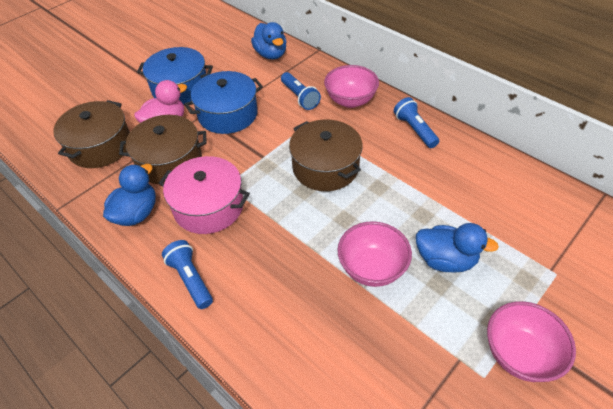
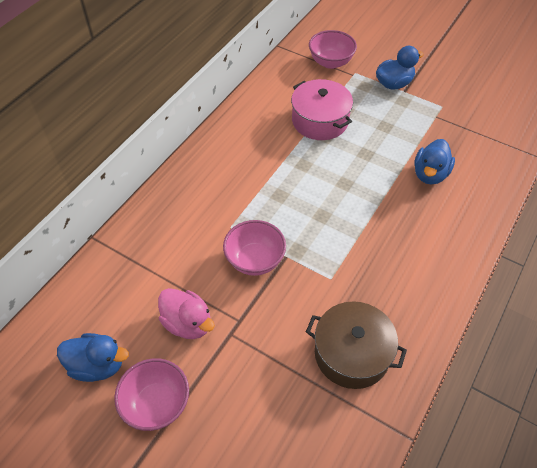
blue flashlight: [162,240,213,309] [281,72,321,110] [394,97,439,148] = 3 -> none = 0
blue pot: [137,47,213,105] [184,71,263,134] = 2 -> none = 0
brown pot: [53,100,130,168] [119,115,207,184] [289,120,363,191] = 3 -> [306,301,407,389] = 1

